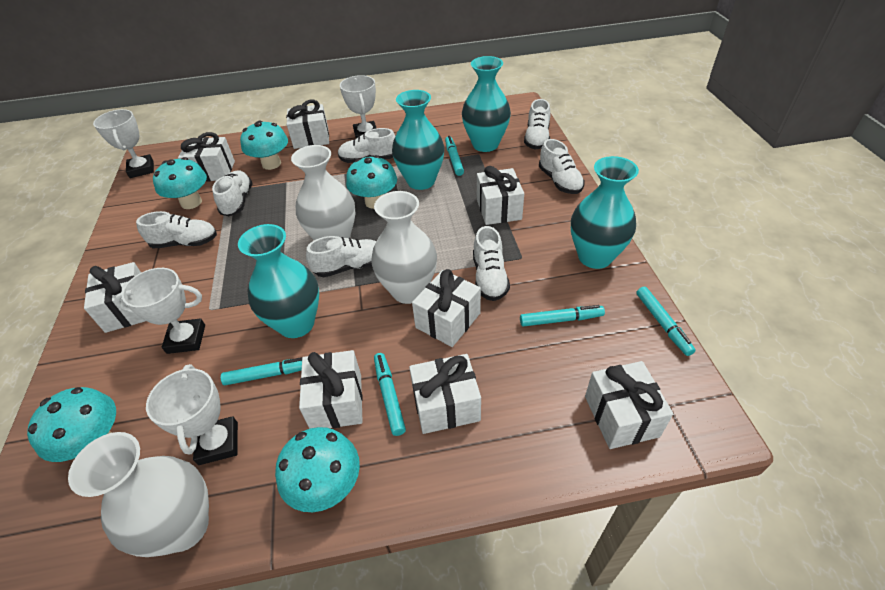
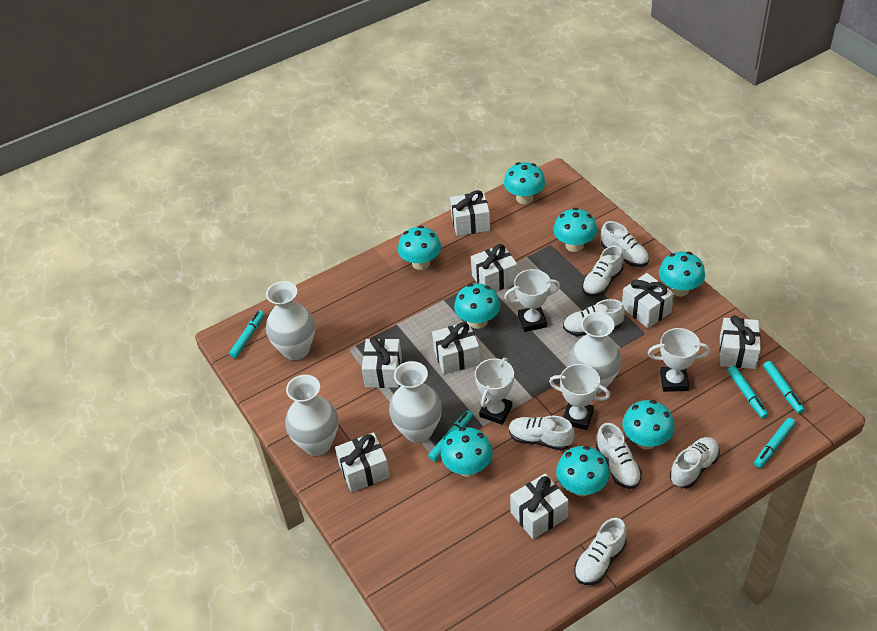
turquoise mushroom: [27,387,116,462] [153,157,207,209] [240,121,288,170] [275,427,360,512] [346,155,397,209] = 5 -> [398,226,441,270] [441,427,493,477] [454,283,500,329] [504,162,545,204] [553,208,597,252] [556,446,610,496] [622,400,674,449] [659,252,705,297] = 8
turquoise vase: [238,224,319,338] [392,90,445,190] [462,56,511,152] [571,156,639,269] = 4 -> none = 0
white vase: [68,432,209,557] [291,145,355,240] [371,191,437,304] = 3 -> [266,281,315,360] [285,375,338,456] [389,361,442,443] [569,312,621,394] = 4

